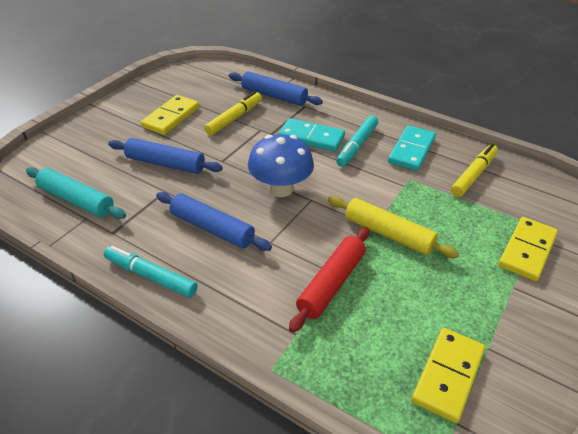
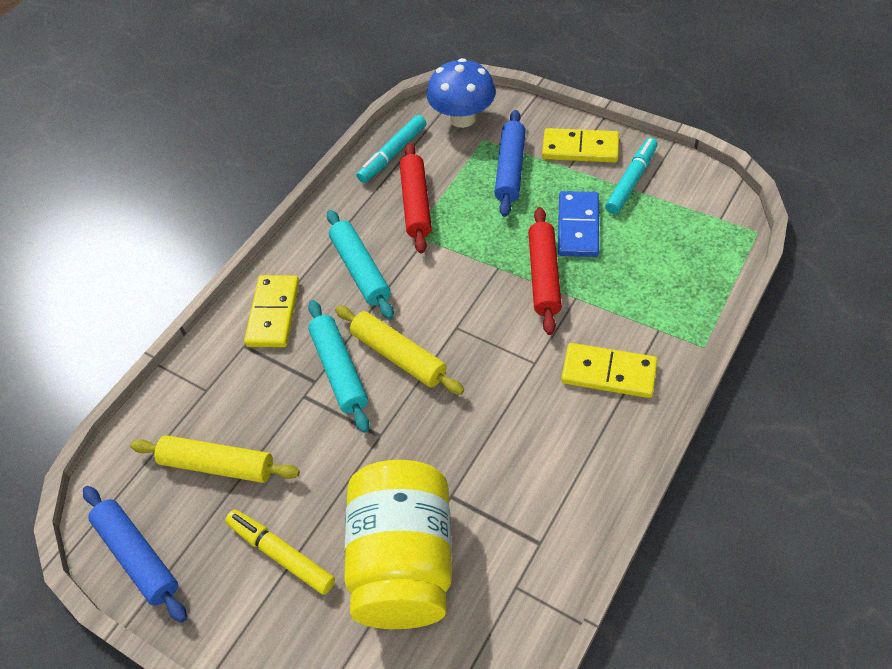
blue domino: none = 0 -> [558,191,599,257] = 1
blue rolling pin: [108,138,223,174] [156,192,272,251] [229,71,323,106] = 3 -> [83,486,187,623] [494,110,526,217] = 2
red rolling pin: [289,227,369,333] = 1 -> [400,142,432,254] [528,207,562,335] = 2
turquoise domino: [278,118,345,152] [388,125,436,171] = 2 -> none = 0
turquoise rolling pin: [26,167,126,219] = 1 -> [308,300,369,433] [327,210,394,319] = 2
yellow jar: none = 0 -> [344,460,452,629] = 1
yellow marker: [204,91,262,135] [451,144,498,197] = 2 -> [225,510,335,595] = 1
yellow rolling pin: [328,196,459,258] = 1 -> [130,435,300,483] [335,306,464,395] = 2

